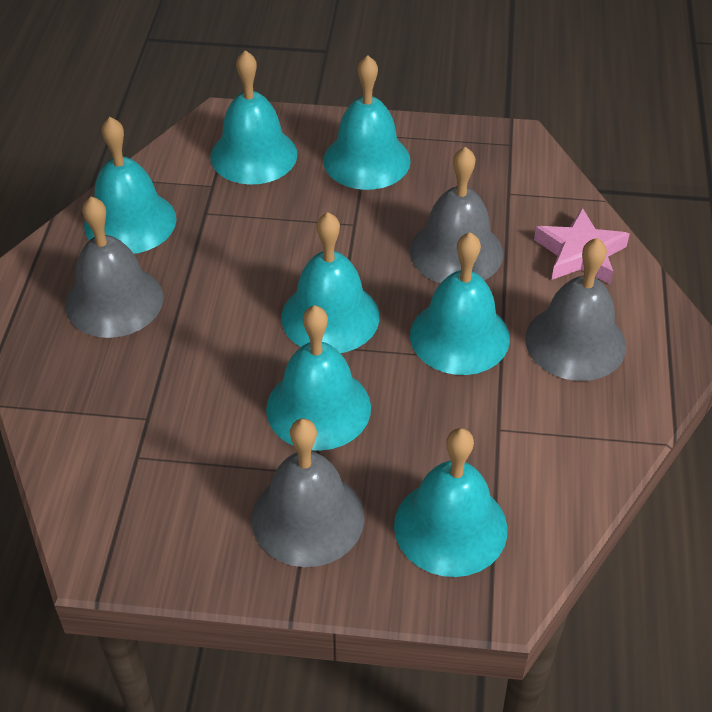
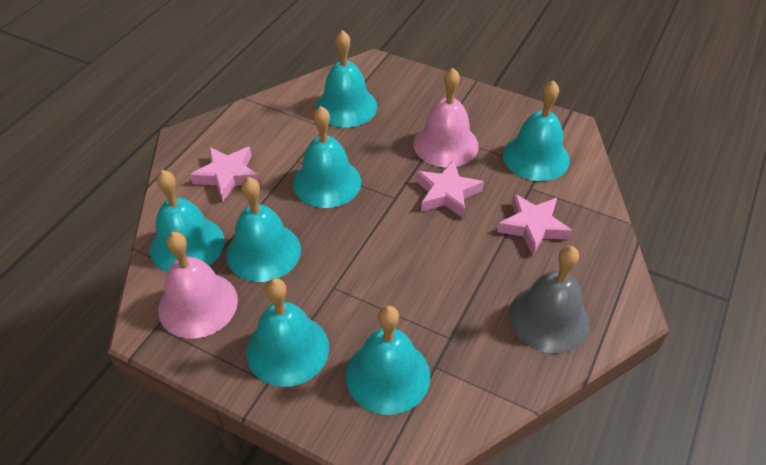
grey bell: [65,196,163,338] [252,419,364,567] [409,147,503,283] [525,238,626,381] = 4 -> [509,246,590,353] = 1
pink bell: none = 0 -> [158,232,238,339] [413,68,479,168] = 2
pink star: [534,208,630,284] = 1 -> [190,147,260,201] [416,159,484,218] [497,193,572,255] = 3

